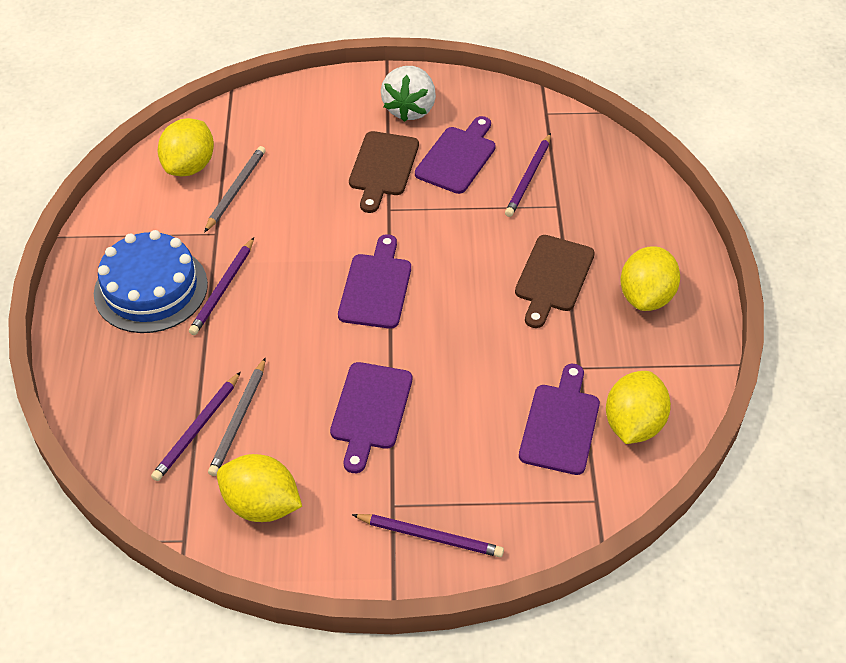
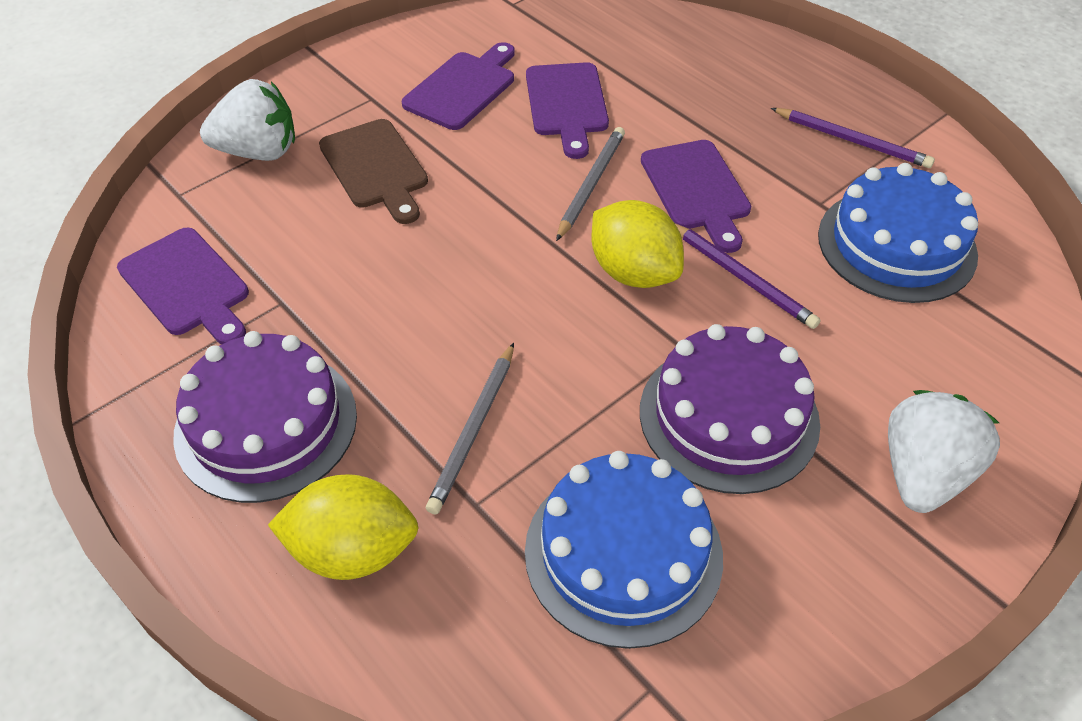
blue cake: [94,230,208,333] = 1 -> [525,451,723,649] [818,163,978,303] = 2
brown cutting board: [349,131,419,213] [515,235,595,328] = 2 -> [319,119,428,224] = 1
purple cake: none = 0 -> [173,331,357,503] [640,324,820,494] = 2
purple pencil: [151,372,241,481] [189,237,254,335] [352,514,504,557] [505,133,551,217] = 4 -> [675,223,821,329] [771,108,935,168] = 2
white strawberry: [381,66,436,122] = 1 -> [200,79,295,161] [888,390,1000,513] = 2
yellow lemon: [158,118,214,176] [217,454,302,522] [606,371,671,444] [620,246,680,311] = 4 -> [268,474,419,580] [592,200,684,288] = 2

